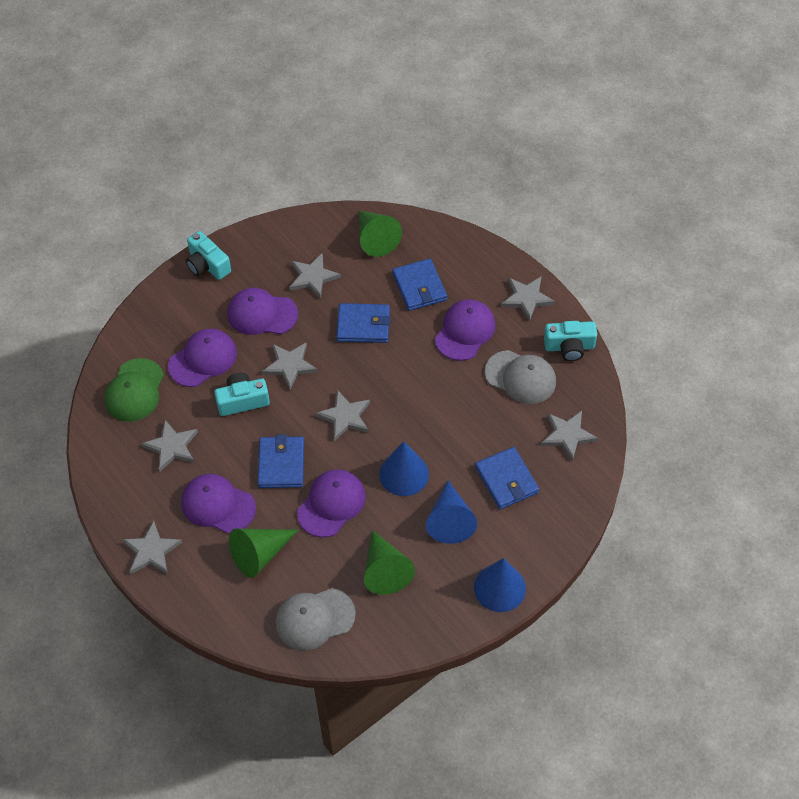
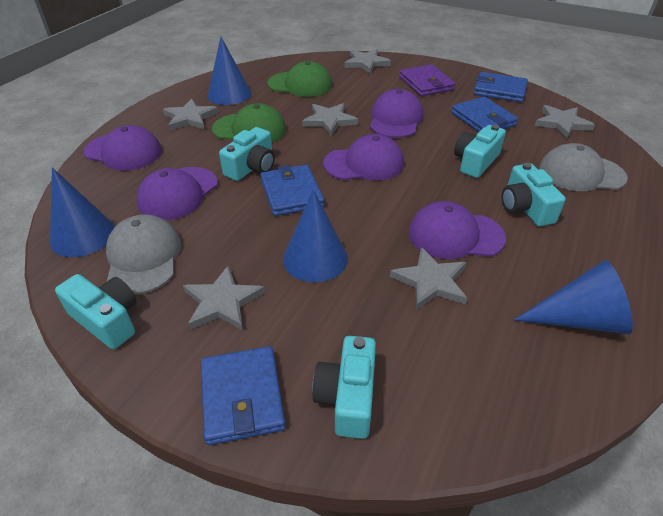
blue cone: [379,441,429,496] [426,481,477,544] [474,558,526,612] = 3 -> [50,168,115,257] [208,37,251,105] [283,190,348,282] [514,260,633,334] = 4
green cap: [105,358,164,422] = 1 -> [212,103,286,143] [267,61,332,97] = 2
green cone: [229,529,298,578] [359,211,402,257] [364,530,415,595] = 3 -> none = 0
grey star: [122,521,182,574] [141,420,198,471] [262,343,318,390] [289,253,341,299] [315,390,370,441] [501,277,555,322] [541,411,598,461] = 7 -> [163,99,218,131] [183,266,265,330] [302,103,358,136] [345,49,391,74] [390,247,467,310] [535,105,595,139] = 6
purple wallet: none = 0 -> [399,64,455,96] = 1
turquoise camera: [186,231,231,280] [214,373,270,416] [544,321,597,361] = 3 -> [55,274,137,349] [219,127,275,181] [312,336,376,439] [454,125,506,178] [502,163,566,226] = 5

